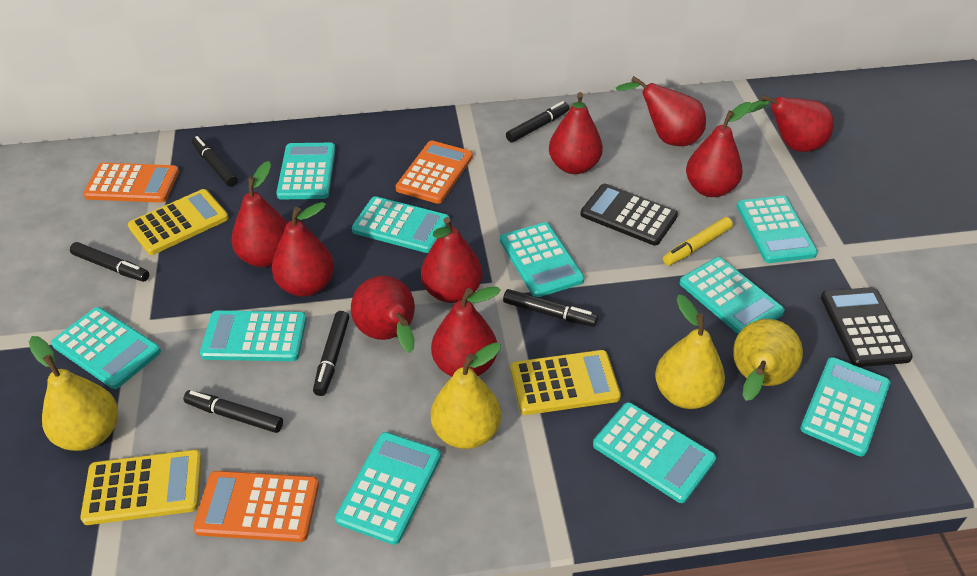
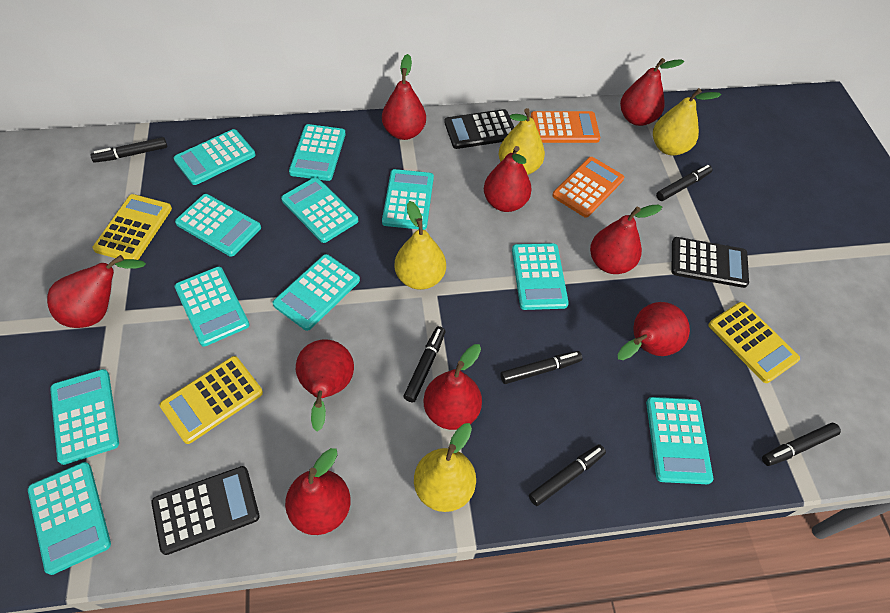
black calculator: [580,184,678,246] [821,287,913,367] = 2 -> [151,466,260,555] [444,109,514,149] [671,237,749,288] = 3
orange calculator: [83,163,179,203] [193,471,319,542] [396,141,473,204] = 3 -> [531,111,600,143] [552,157,624,218] = 2
turquoise calculator: [51,307,161,389] [200,310,307,361] [276,143,335,200] [335,432,441,545] [352,196,449,253] [500,222,584,297] [593,402,716,503] [680,257,785,334] [736,196,818,263] [800,357,890,457] = 10 -> [28,462,111,575] [50,369,119,465] [174,129,256,185] [175,194,261,257] [175,267,250,347] [272,254,360,331] [281,177,358,243] [289,124,345,181] [382,169,434,230] [512,243,569,310] [646,397,713,484] = 11
yellow marker: [663,217,733,266] = 1 -> none = 0

